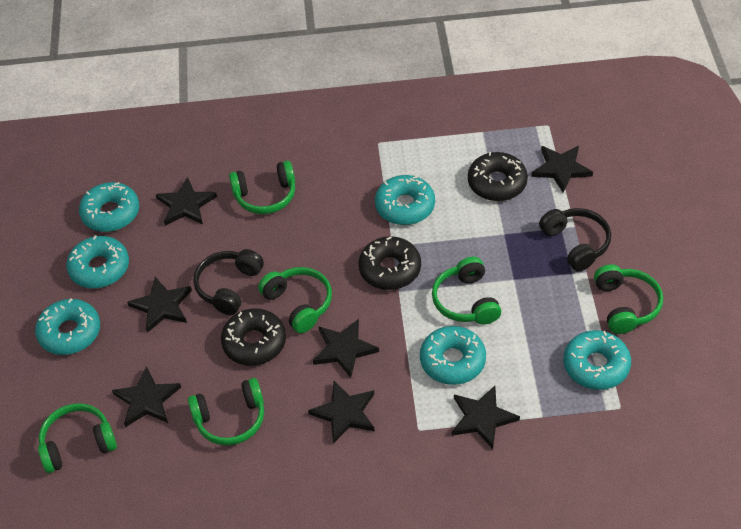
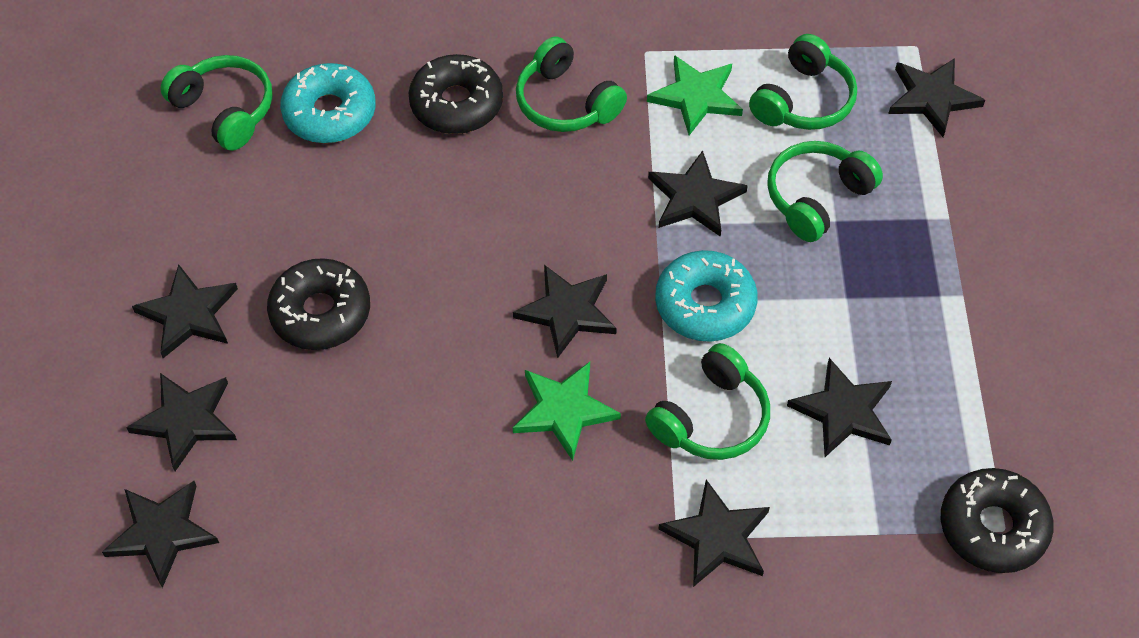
black headphones: [193,249,264,315] [539,208,611,272] = 2 -> none = 0
black star: [112,366,181,427] [127,277,192,333] [156,177,217,226] [308,381,375,444] [313,319,379,378] [452,386,520,449] [531,146,593,193] = 7 -> [102,481,219,588] [126,373,237,471] [132,264,238,358] [513,265,617,358] [648,150,748,237] [659,480,770,587] [787,358,892,457] [888,58,985,137] = 8
green headphones: [38,404,117,473] [188,378,264,445] [229,161,295,214] [258,267,332,333] [432,257,501,325] [594,264,663,334] = 6 -> [160,55,272,151] [516,37,627,132] [645,343,770,460] [749,34,857,130] [767,141,883,242] = 5
green star: none = 0 -> [513,362,621,461] [647,55,743,135] = 2
turquoise donut: [35,298,100,355] [67,235,129,289] [79,182,139,232] [375,175,435,225] [420,326,486,385] [563,330,631,390] = 6 -> [280,63,376,143] [655,250,758,342] = 2

